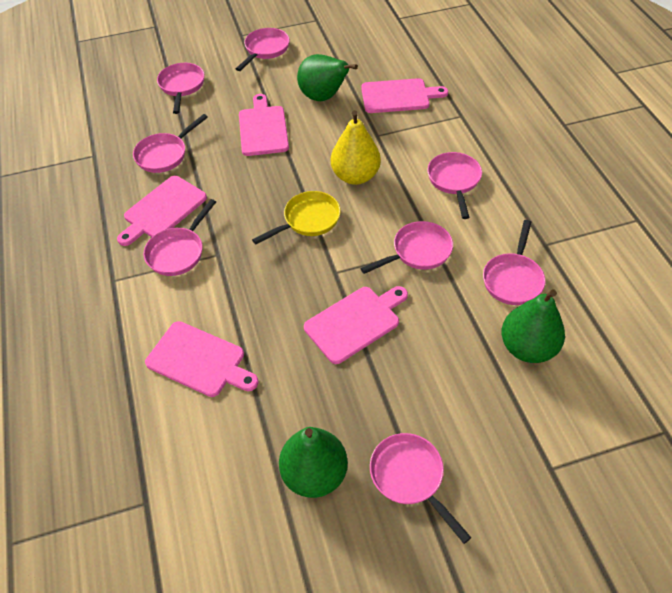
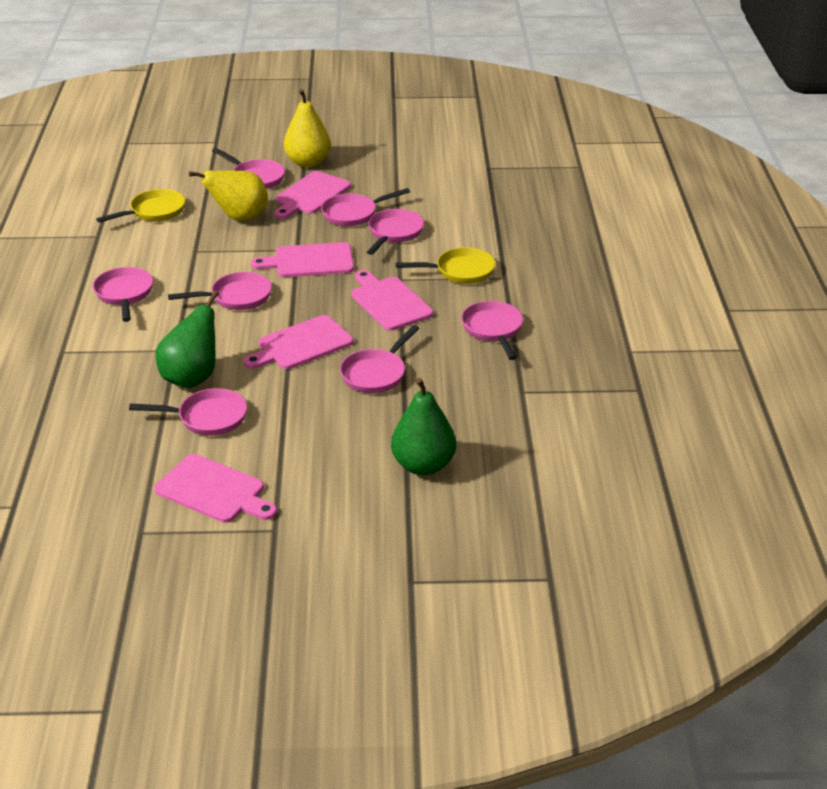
green pear: [279,427,348,498] [297,54,358,101] [501,289,565,363] = 3 -> [156,290,219,388] [391,378,456,475] = 2
yellow pan: [252,191,341,244] = 1 -> [96,189,185,223] [395,247,495,284] = 2
yellow pear: [331,110,381,185] = 1 -> [189,170,268,221] [284,89,331,168] = 2

